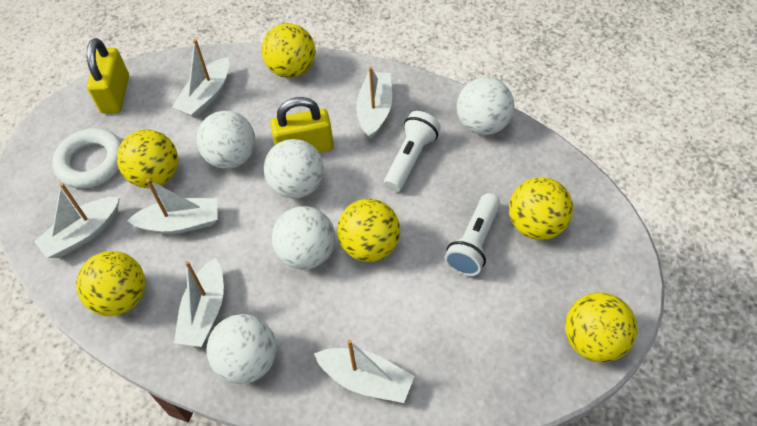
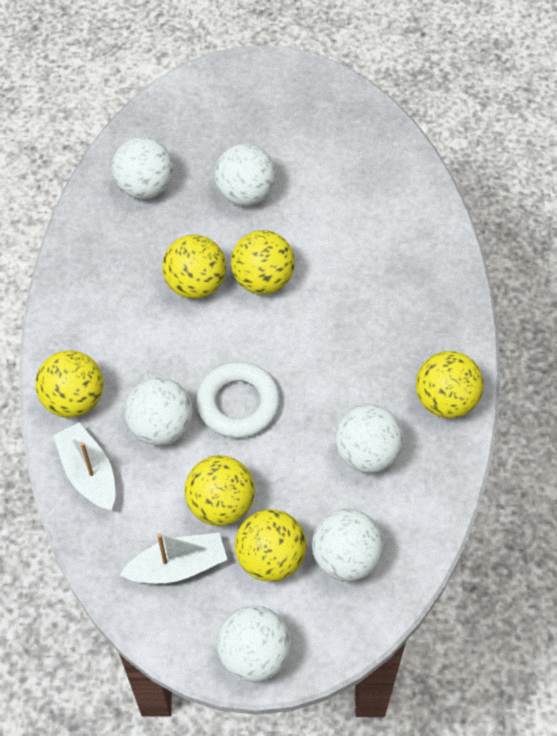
white ball: [197,111,256,169] [206,314,277,384] [264,139,324,199] [272,206,336,270] [457,77,514,135] = 5 -> [112,137,174,199] [125,378,193,446] [215,144,276,206] [217,606,292,682] [312,509,384,581] [335,404,404,473] = 6
white boat: [34,183,120,258] [127,179,218,234] [172,39,230,118] [174,258,224,347] [314,339,415,403] [356,67,392,139] = 6 -> [53,423,115,510] [120,532,228,583] = 2
white flashlight: [384,111,441,192] [444,193,501,276] = 2 -> none = 0
yellow padlock: [87,38,129,113] [270,97,334,153] = 2 -> none = 0

